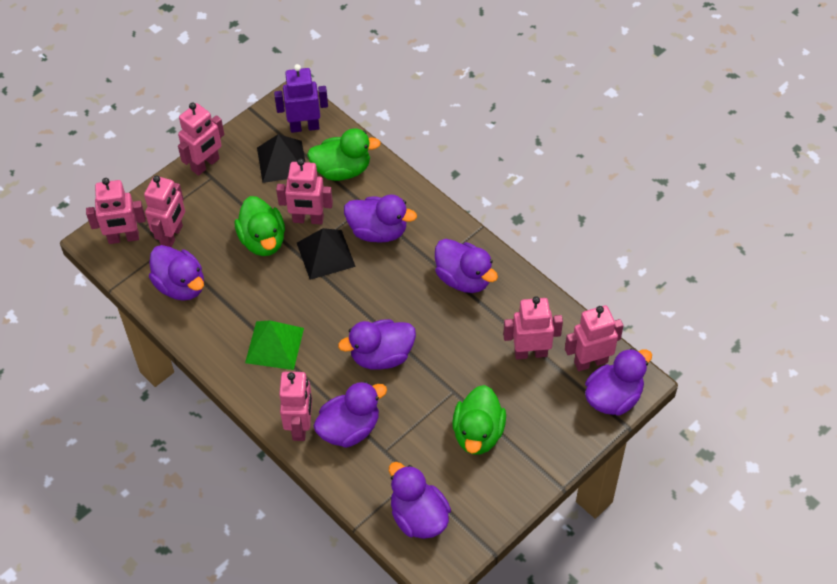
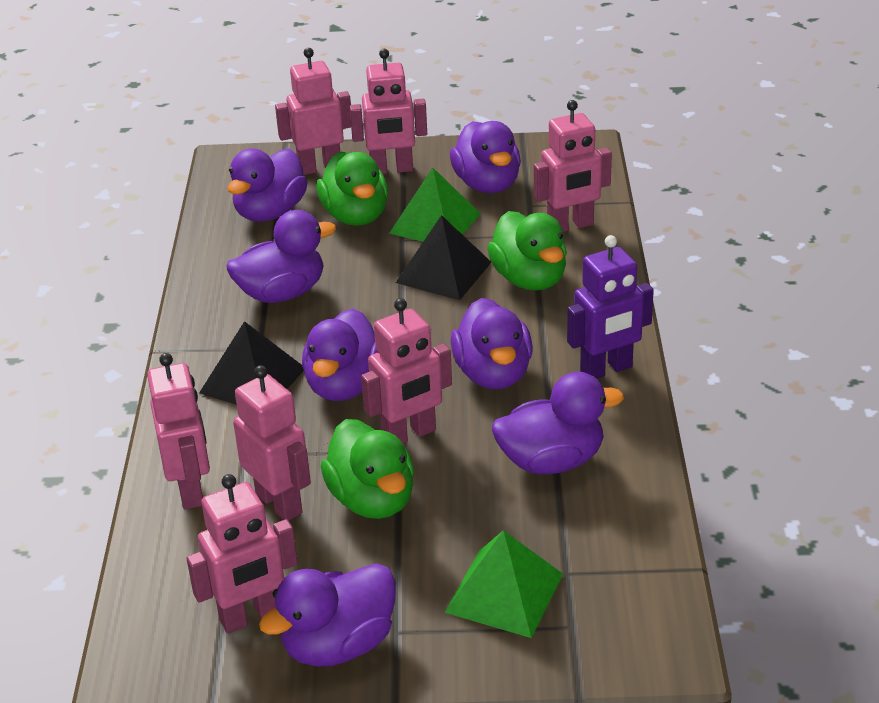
green pyramid: [245,321,304,370] = 1 -> [389,167,481,242] [444,530,563,638] = 2

